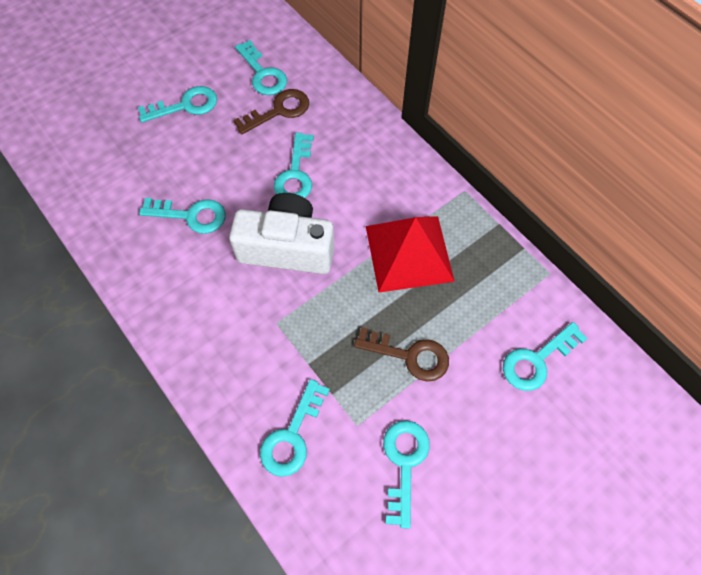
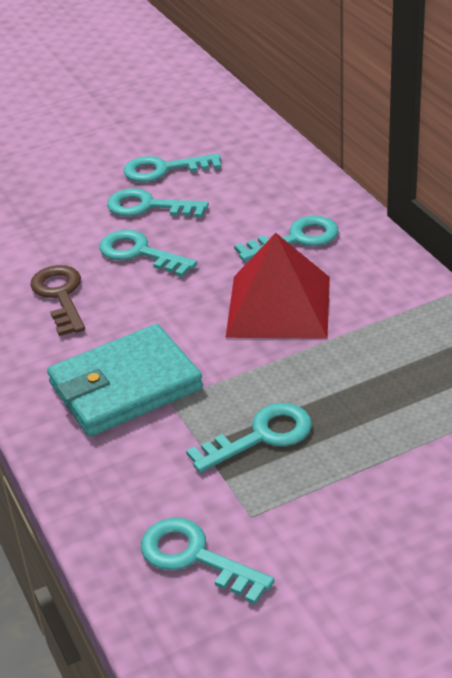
brown key: [233,89,309,135] [354,327,449,381] = 2 -> [30,265,85,336] = 1
turquoise key: [138,86,217,123] [139,198,226,234] [235,40,287,95] [260,379,330,477] [274,133,314,198] [383,420,430,529] [503,322,588,391] = 7 -> [99,230,197,277] [107,188,209,218] [124,154,221,182] [141,518,274,604] [186,403,312,473] [234,216,338,261] = 6
turquoise wallet: none = 0 -> [47,324,203,436] = 1
white camera: [229,193,334,274] = 1 -> none = 0

